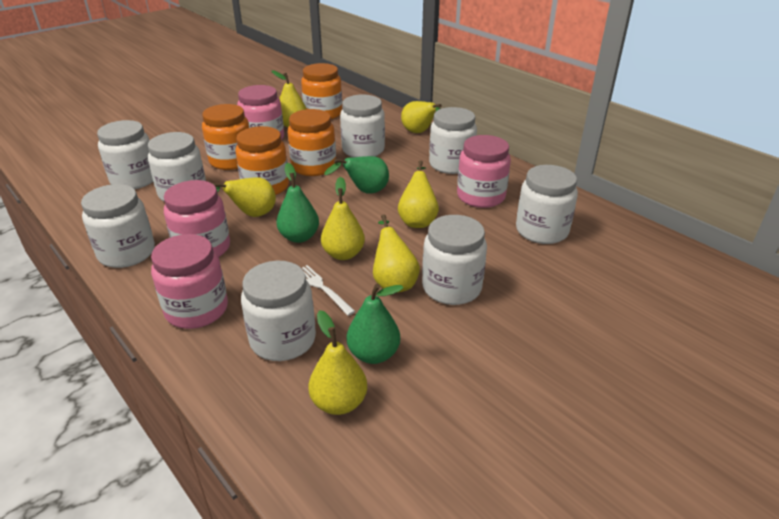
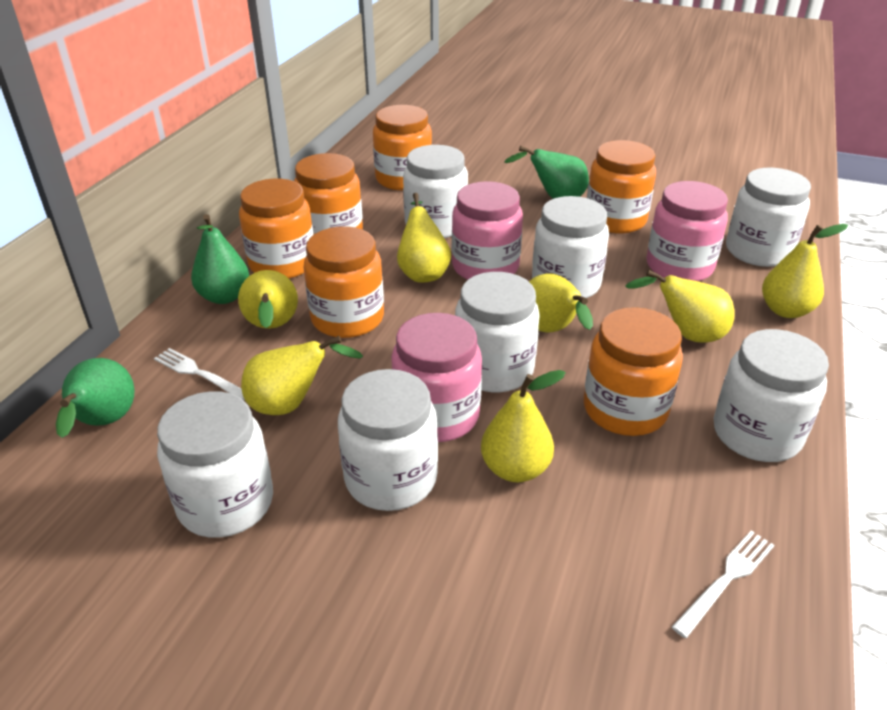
orange jar: [202,104,249,170] [235,126,289,195] [288,109,336,176] [301,63,342,119] = 4 -> [239,179,314,279] [294,153,363,234] [304,226,384,338] [373,105,432,191] [584,307,683,436] [587,140,656,234] = 6
pink jar: [151,234,228,329] [164,180,230,257] [237,85,284,140] [457,135,511,208] = 4 -> [391,313,482,442] [452,181,523,280] [646,181,728,281] = 3
white fork: [302,265,355,316] = 1 -> [154,348,245,401] [672,531,775,638] = 2
white jar: [81,184,155,268] [97,120,153,189] [148,132,206,202] [241,261,316,361] [340,94,385,157] [422,215,487,305] [429,107,477,174] [516,165,578,244] = 8 -> [157,391,273,538] [338,369,438,511] [403,145,468,238] [455,272,540,392] [532,196,609,298] [714,329,829,462] [726,168,811,267] = 7

